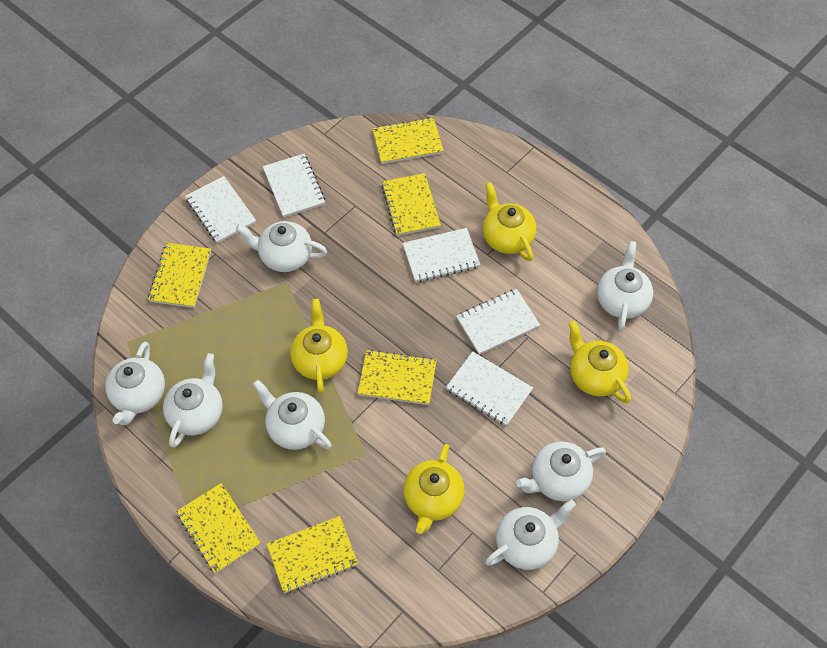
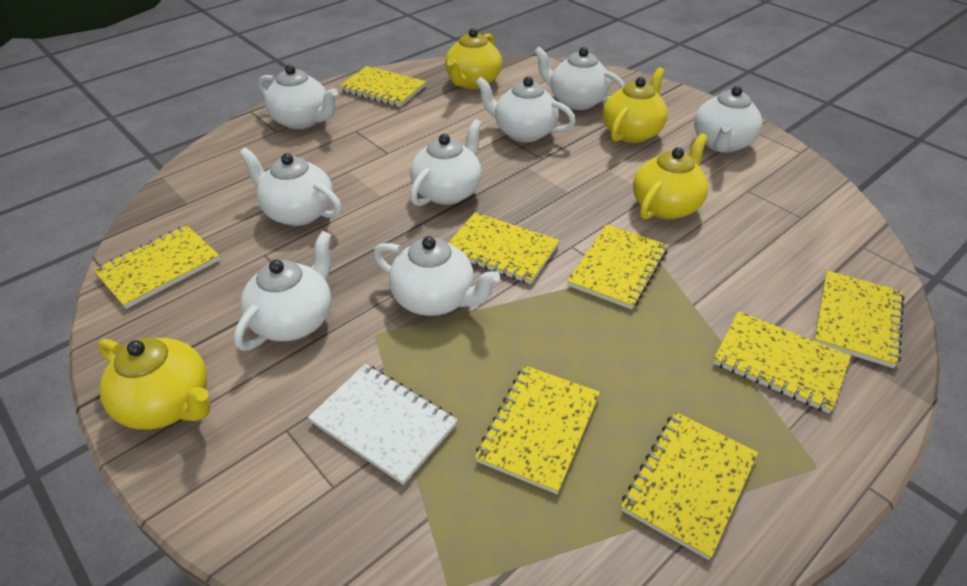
white notebook: [185,176,256,243] [263,154,325,218] [403,228,480,282] [446,352,533,426] [456,289,540,355] = 5 -> [308,364,457,485] = 1
white teapot: [105,342,165,425] [163,353,223,448] [236,221,327,272] [253,380,332,450] [485,500,576,570] [516,441,606,501] [597,241,653,331] = 7 -> [234,231,332,351] [239,147,342,226] [258,65,338,129] [373,236,500,316] [410,119,482,206] [476,77,576,142] [534,47,625,110] [694,86,762,153] = 8
yellow notebook: [148,243,211,308] [176,483,261,574] [267,516,358,593] [358,350,437,405] [372,117,443,164] [381,173,441,236] = 6 -> [93,225,220,309] [339,66,426,107] [448,212,560,284] [475,365,600,494] [567,224,668,309] [621,412,758,560] [713,311,851,413] [814,270,904,368] = 8

